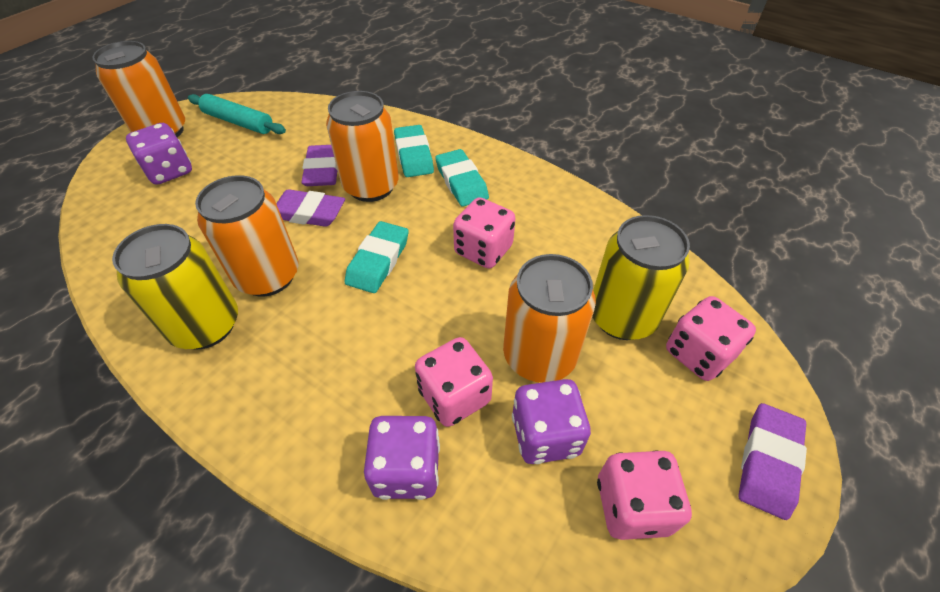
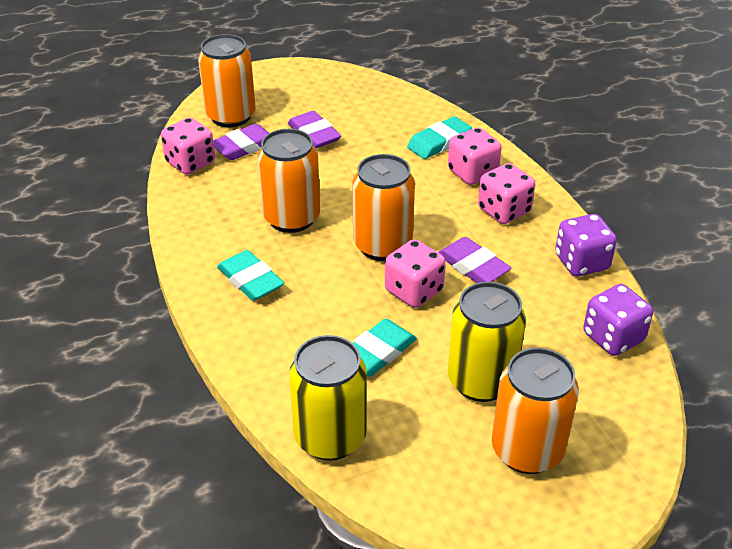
purple dice: [126,123,192,185] [364,416,440,500] [512,379,591,464] = 3 -> [555,214,617,276] [583,284,653,356] = 2
turquoise rolling pin: [188,94,286,134] = 1 -> none = 0

